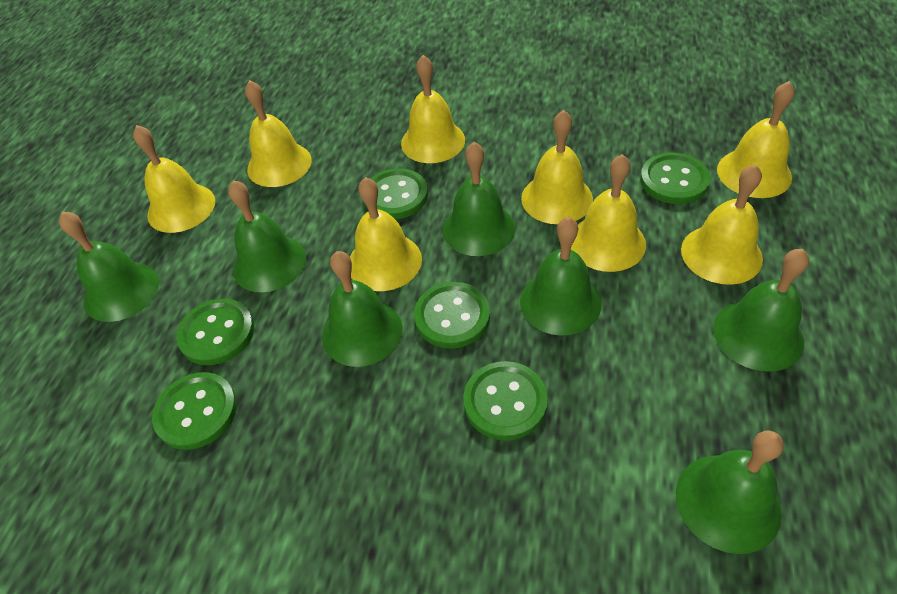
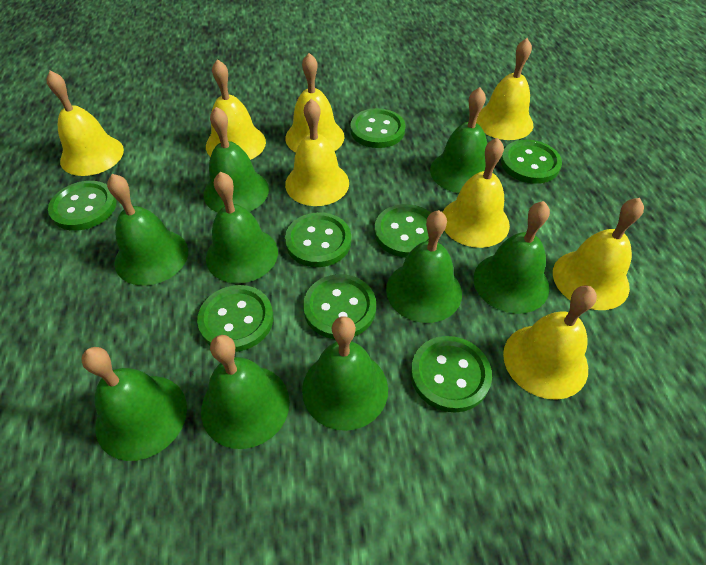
green bell: [59,212,159,322] [228,180,306,292] [322,251,402,367] [442,142,515,256] [520,217,602,336] [676,431,783,554] [713,249,809,372] = 7 -> [81,347,187,461] [107,174,188,286] [201,335,290,449] [204,107,269,212] [206,172,278,283] [302,316,388,431] [386,210,462,323] [430,87,487,193] [474,201,550,314] = 9
green button: [152,372,237,450] [176,299,254,365] [364,168,428,219] [414,282,490,349] [463,361,548,441] [640,153,710,204] = 6 -> [48,181,117,231] [197,285,273,352] [285,212,351,267] [303,274,376,339] [350,108,405,148] [374,204,431,258] [411,336,492,412] [501,140,562,184] = 8

